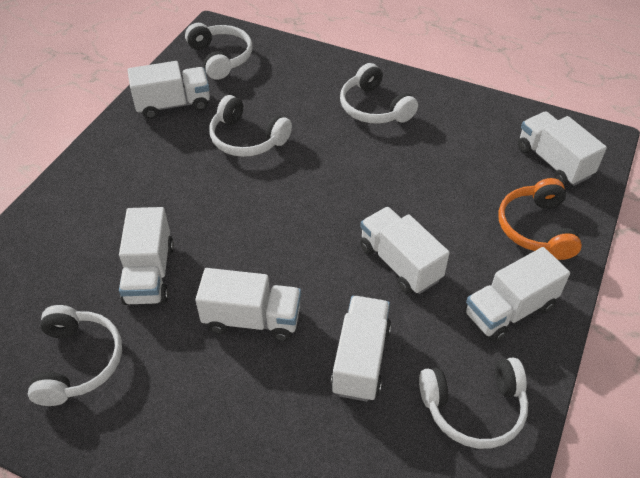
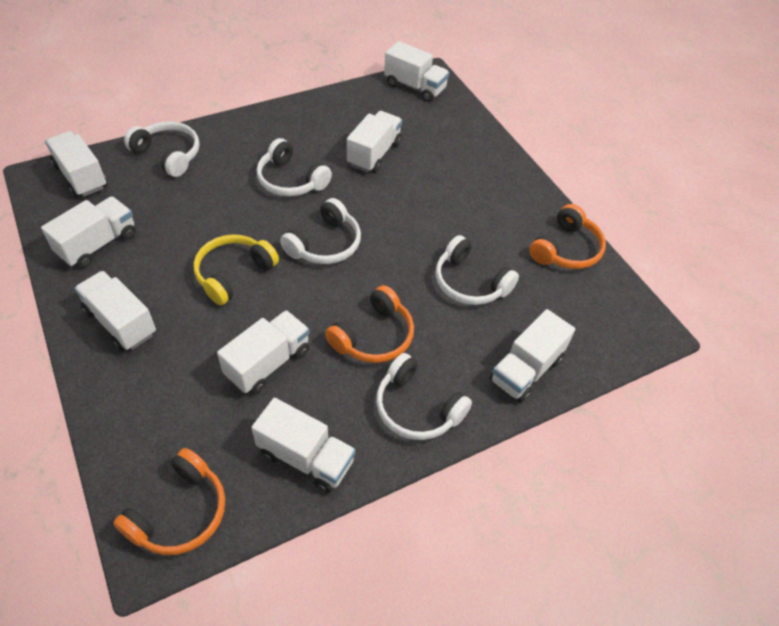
orange headphones: [498,178,582,260] = 1 -> [113,448,225,555] [325,285,414,363] [529,204,606,269] = 3
white truck: [119,207,174,305] [128,61,210,119] [195,268,301,341] [331,296,391,402] [360,207,450,294] [465,247,570,342] [518,111,607,186] = 7 -> [41,197,136,268] [45,131,107,197] [74,271,156,351] [217,310,310,394] [251,398,356,493] [347,111,402,173] [384,41,450,102] [490,309,575,403] = 8
yellow headphones: none = 0 -> [193,234,279,305] = 1

